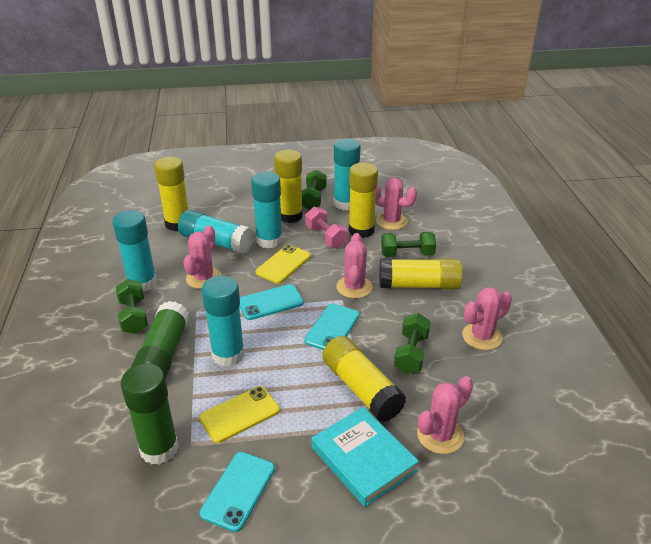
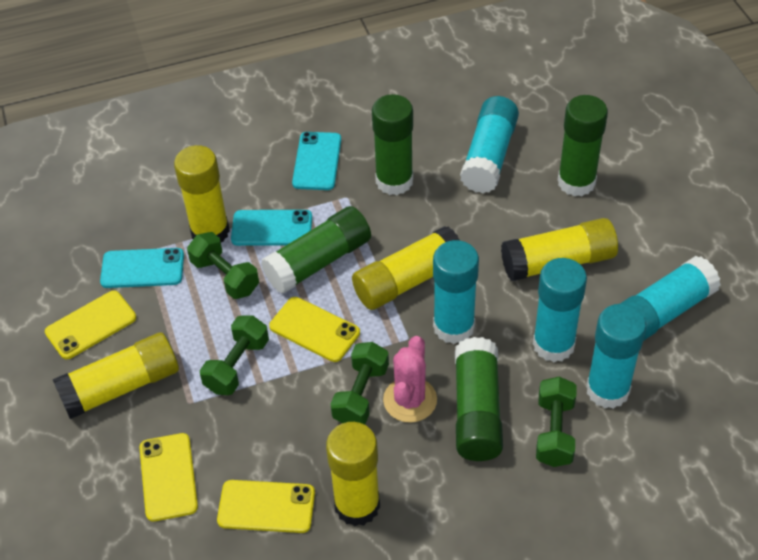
green glue stick: [120,363,179,465] [131,301,189,380] = 2 -> [261,206,371,294] [372,94,413,195] [455,337,503,461] [558,95,608,196] = 4
pink cactus: [183,225,222,289] [336,233,373,298] [375,178,417,230] [417,376,473,454] [462,287,512,350] = 5 -> [383,336,437,423] = 1
pink dumbbell: [305,207,348,249] = 1 -> none = 0
turquoise book: [312,407,419,507] = 1 -> none = 0
yellow phone: [199,386,280,443] [255,245,311,284] = 2 -> [45,290,136,359] [139,433,198,522] [217,480,315,533] [269,297,360,362] = 4

